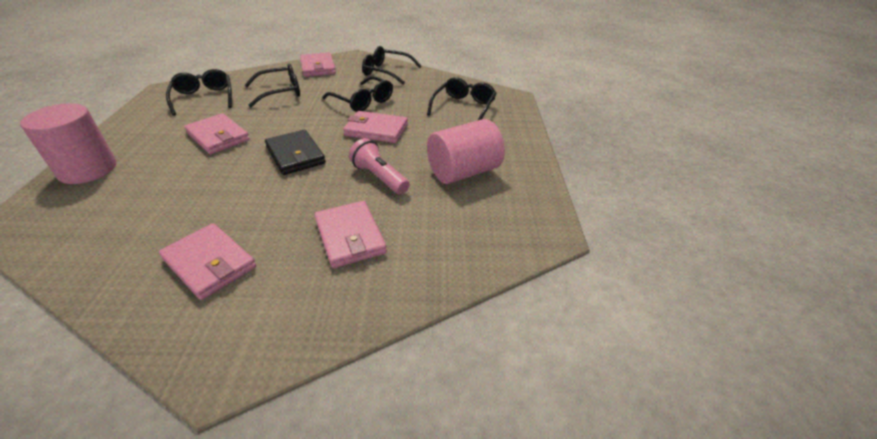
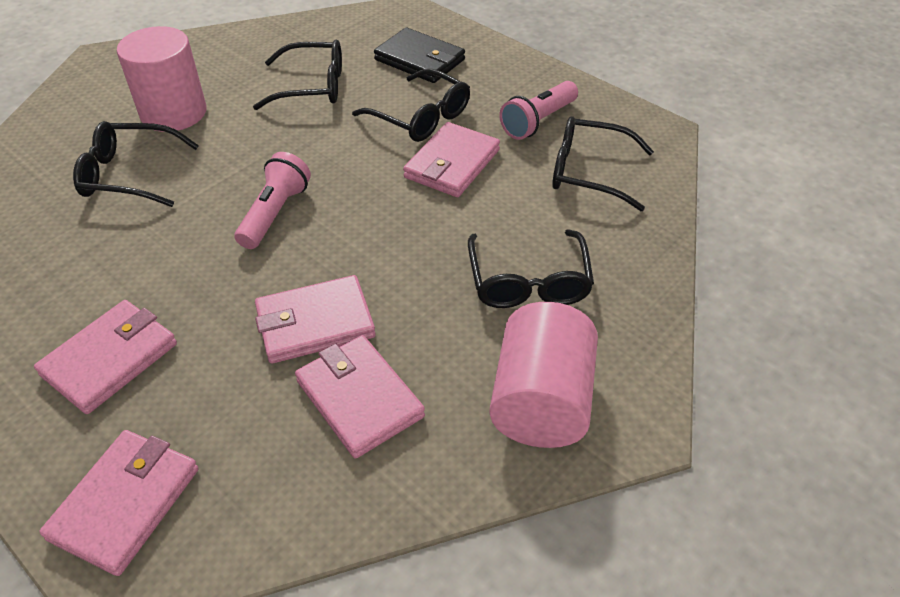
pink flashlight: [349,138,410,195] = 1 -> [234,152,311,249] [499,81,578,140] = 2

